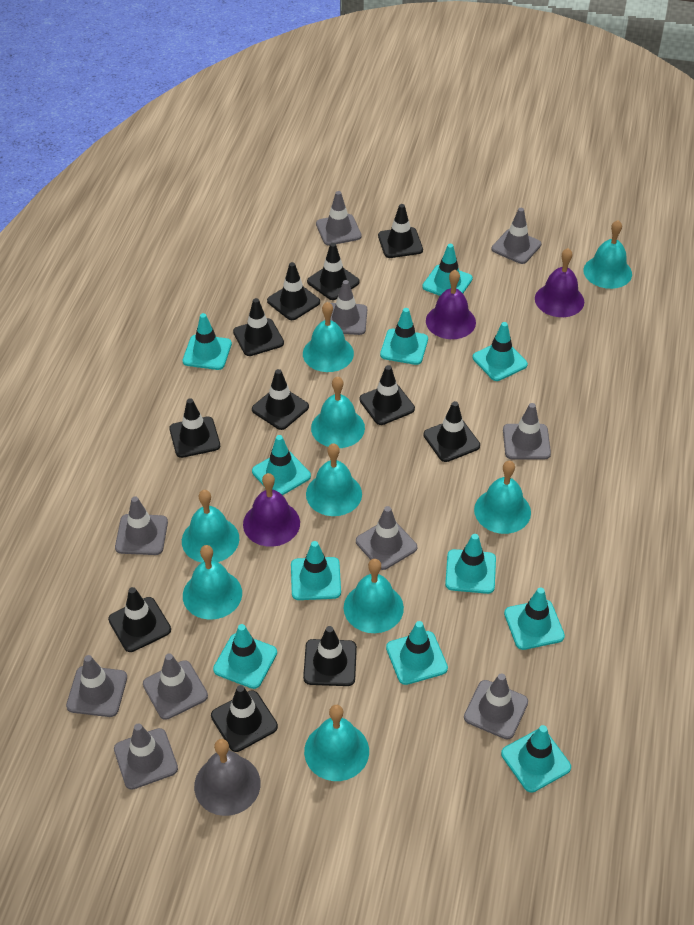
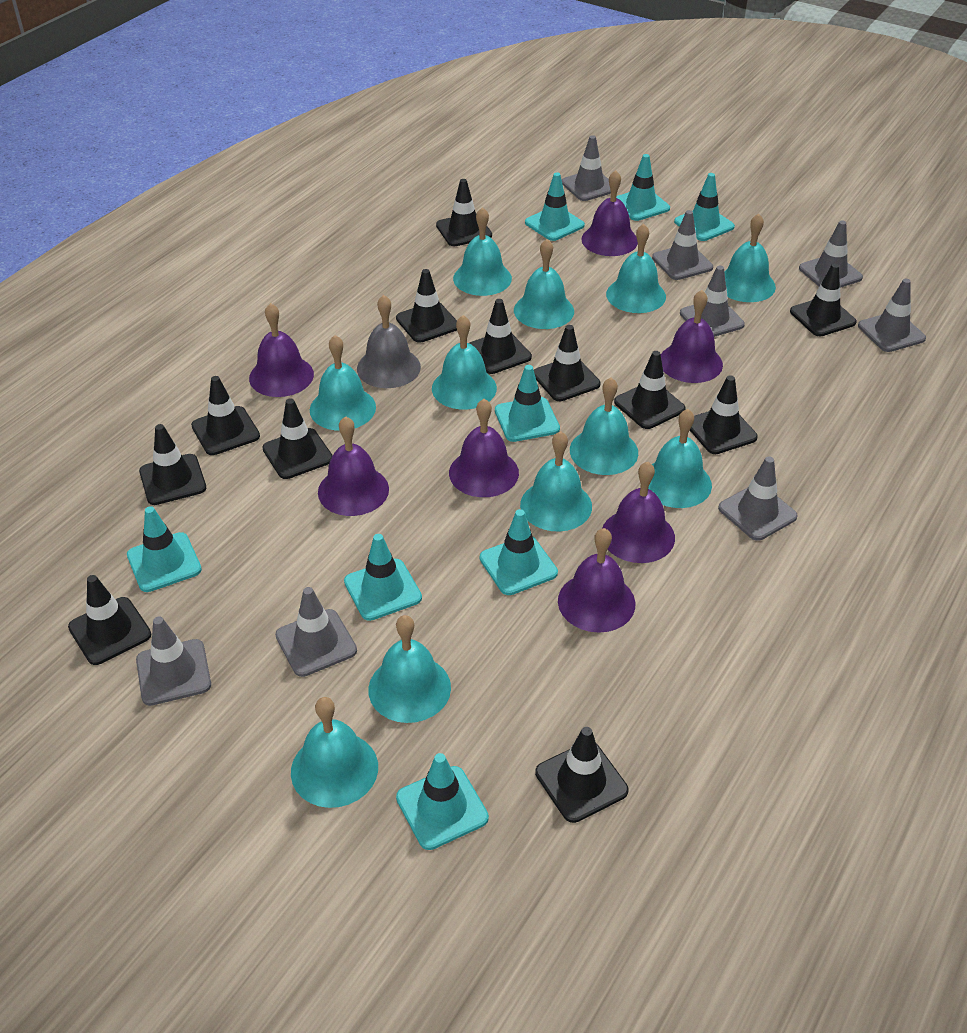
black traffic cone: [108,587,171,652] [169,398,220,458] [211,685,278,752] [233,298,284,356] [252,369,309,430] [267,262,320,320] [303,626,357,686] [307,243,360,300] [359,365,415,425] [378,204,423,258] [423,401,480,462] = 11 -> [68,575,151,665] [139,424,206,505] [191,376,260,455] [262,398,333,479] [396,269,457,343] [436,179,492,246] [469,299,532,374] [534,325,600,401] [535,727,628,823] [614,351,686,429] [690,375,758,454] [790,264,857,336] = 12
grey traffic cone: [66,655,127,717] [114,723,178,790] [115,496,168,555] [143,653,208,720] [316,191,362,246] [330,280,367,335] [356,506,417,570] [464,673,528,739] [491,208,542,264] [503,403,551,459] = 10 -> [136,617,211,706] [275,587,357,677] [562,135,611,201] [652,210,713,280] [680,266,745,337] [718,456,798,541] [799,220,863,288] [858,279,926,352] = 8
purple bell: [243,473,300,547] [426,270,476,339] [535,248,584,317] = 3 -> [249,303,314,397] [318,416,389,516] [449,399,519,497] [558,528,635,633] [581,170,638,256] [602,462,675,563] [661,290,723,383] = 7
turquoise bell: [182,490,239,563] [183,545,242,620] [303,302,354,372] [304,705,369,781] [306,443,362,516] [311,377,365,448] [344,559,404,633] [474,461,531,534] [583,220,632,289] = 9 -> [291,697,378,808] [310,335,376,431] [368,615,451,723] [432,315,497,409] [453,207,512,296] [514,239,574,329] [520,431,592,532] [570,378,638,475] [606,224,666,313] [648,409,712,508] [724,214,776,302] = 11
turquoise traffic cone: [183,313,232,370] [213,624,277,689] [252,435,311,495] [291,541,341,600] [380,308,428,365] [386,621,448,685] [422,244,473,296] [445,534,496,594] [472,322,528,381] [501,725,571,792] [504,587,565,650] = 11 -> [127,506,202,592] [344,534,422,621] [396,753,489,850] [480,509,558,595] [495,365,560,442] [525,172,585,241] [616,154,670,221] [674,173,735,241] = 8

